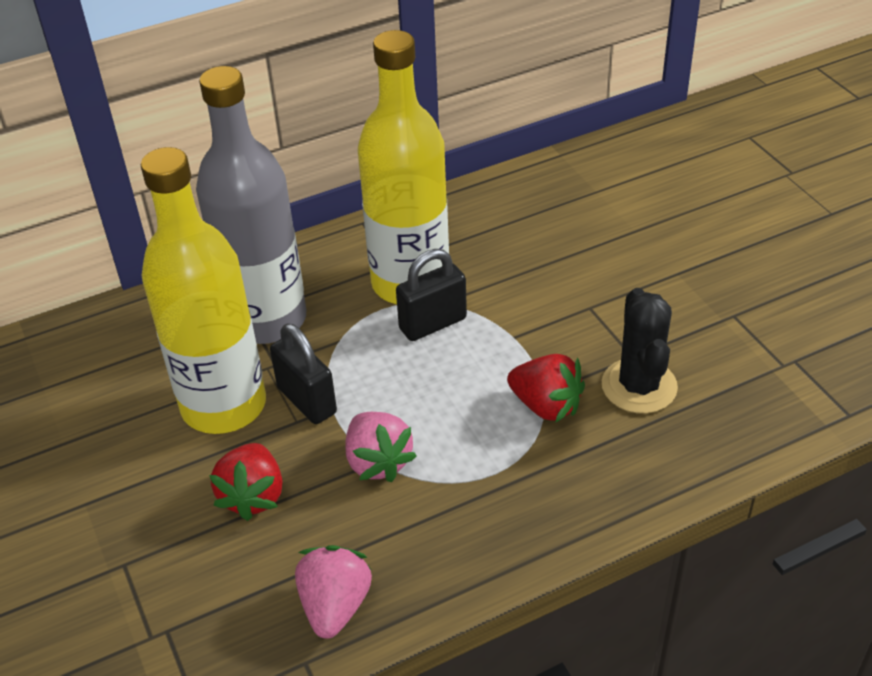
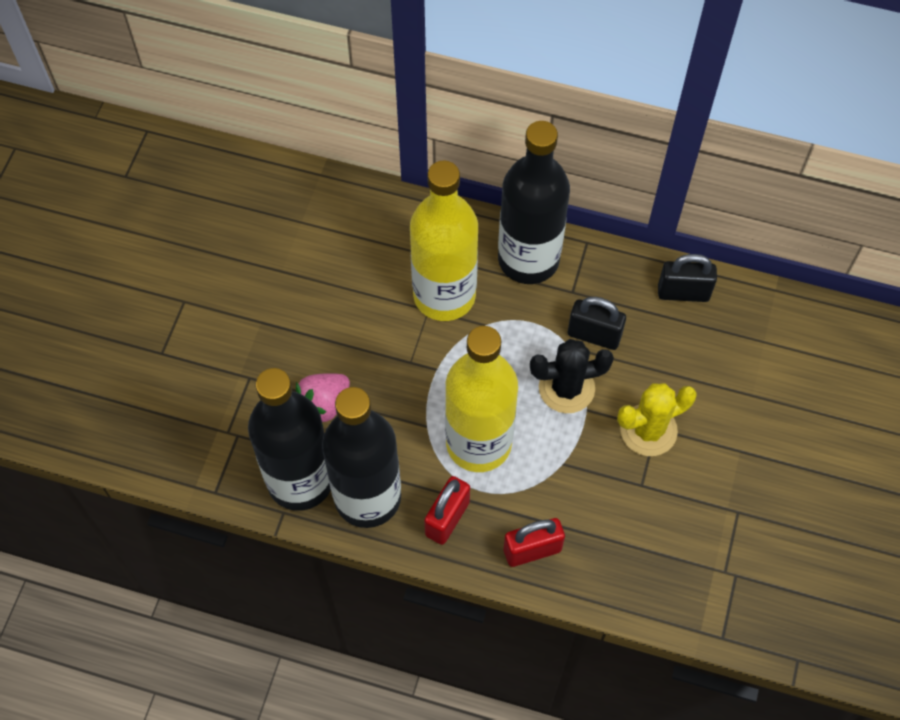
black bottle: none = 0 -> [248,368,331,511] [322,387,401,528] [498,121,570,284] = 3
grey bottle: [196,66,306,344] = 1 -> none = 0
pink strawberry: [295,545,372,639] [345,412,417,482] = 2 -> [296,373,350,422] = 1
red padlock: none = 0 -> [424,476,470,545] [504,518,565,567] = 2
red strawberry: [209,443,283,521] [507,354,585,423] = 2 -> none = 0
yellow cactus: none = 0 -> [617,383,697,456] = 1

